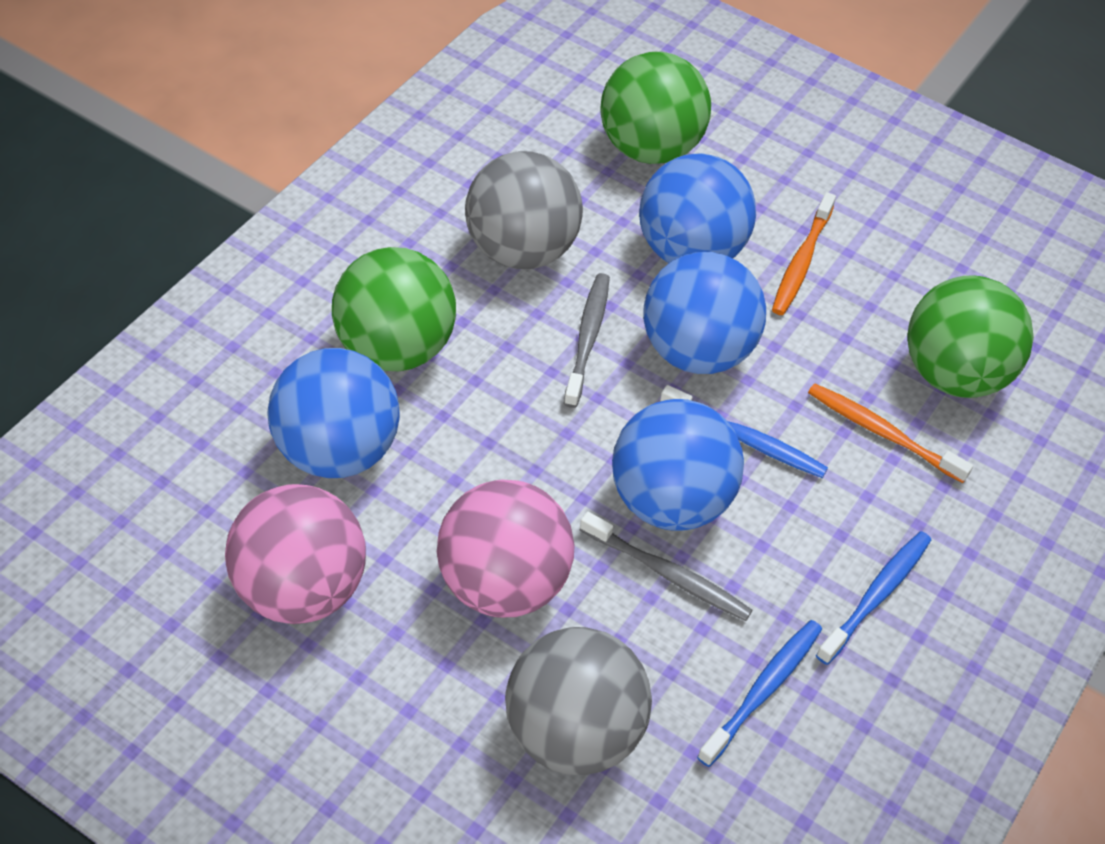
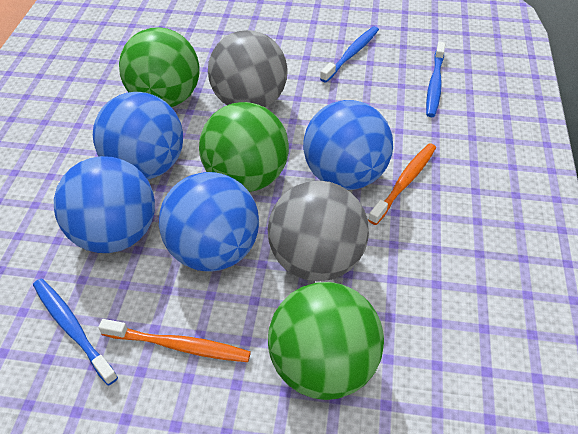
grey toothbrush: [564,273,610,408] [580,511,752,621] = 2 -> none = 0
pink ball: [225,484,366,624] [437,480,575,618] = 2 -> none = 0

